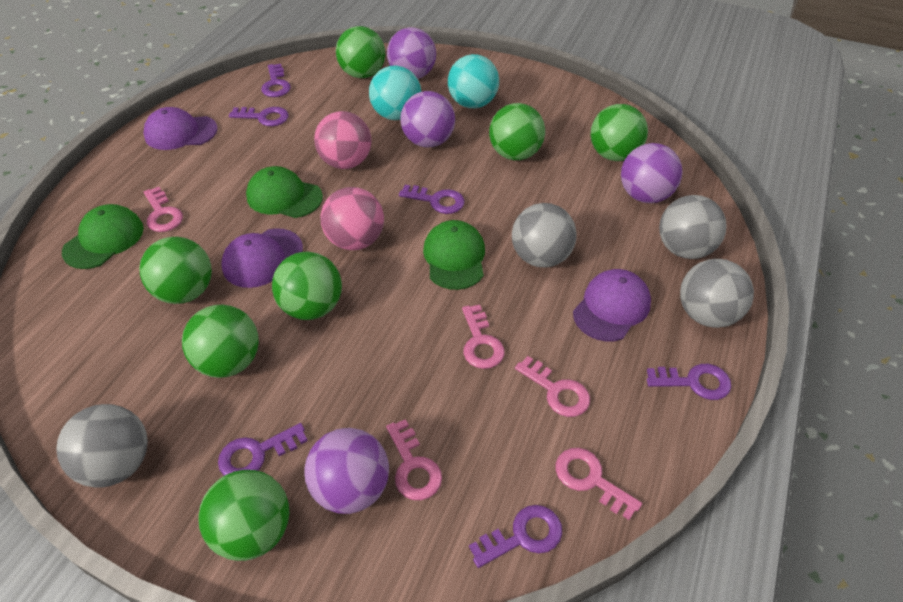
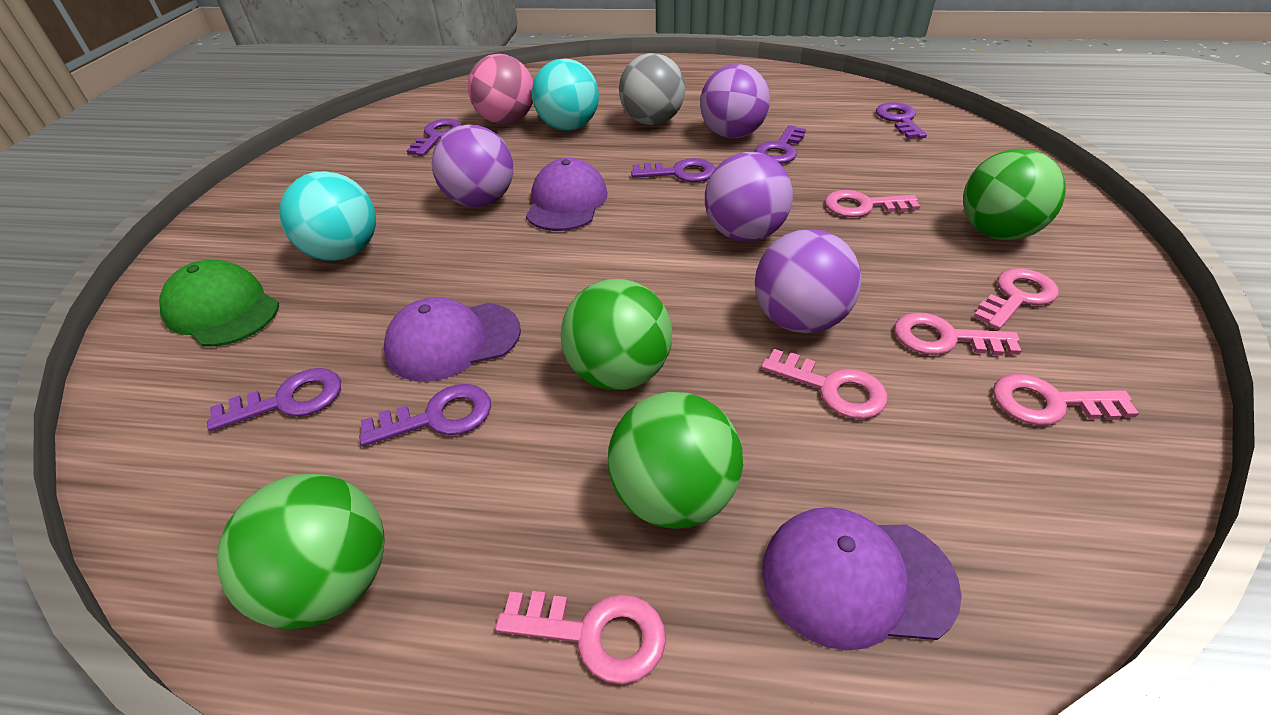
green ball: [139,237,212,304] [182,305,259,378] [198,470,290,561] [272,251,342,320] [336,26,385,78] [489,103,545,160] [590,104,648,161] = 7 -> [216,474,385,629] [561,279,672,390] [608,392,743,529] [963,148,1066,240] = 4
green cap: [62,204,144,269] [246,166,323,218] [423,220,485,290] = 3 -> [159,260,279,347] = 1
grey ball: [56,404,148,488] [512,203,577,268] [659,195,727,259] [680,259,754,328] = 4 -> [619,53,685,125] = 1
pink ball: [314,111,372,169] [320,187,384,250] = 2 -> [468,54,533,124] = 1
pink key: [144,187,183,232] [386,419,442,500] [462,304,505,369] [515,356,590,417] [556,448,642,520] = 5 -> [495,591,666,684] [761,349,888,419] [824,190,920,217] [894,312,1022,356] [974,268,1059,330] [993,374,1139,425] = 6

